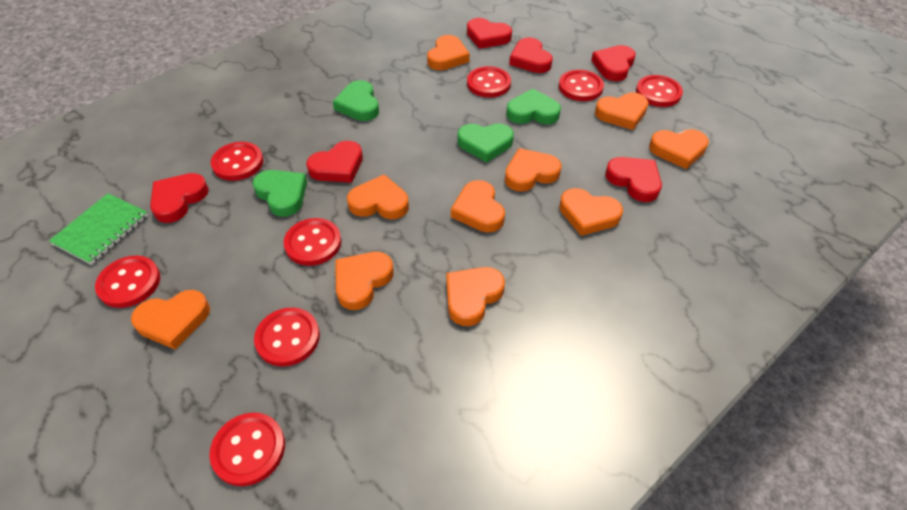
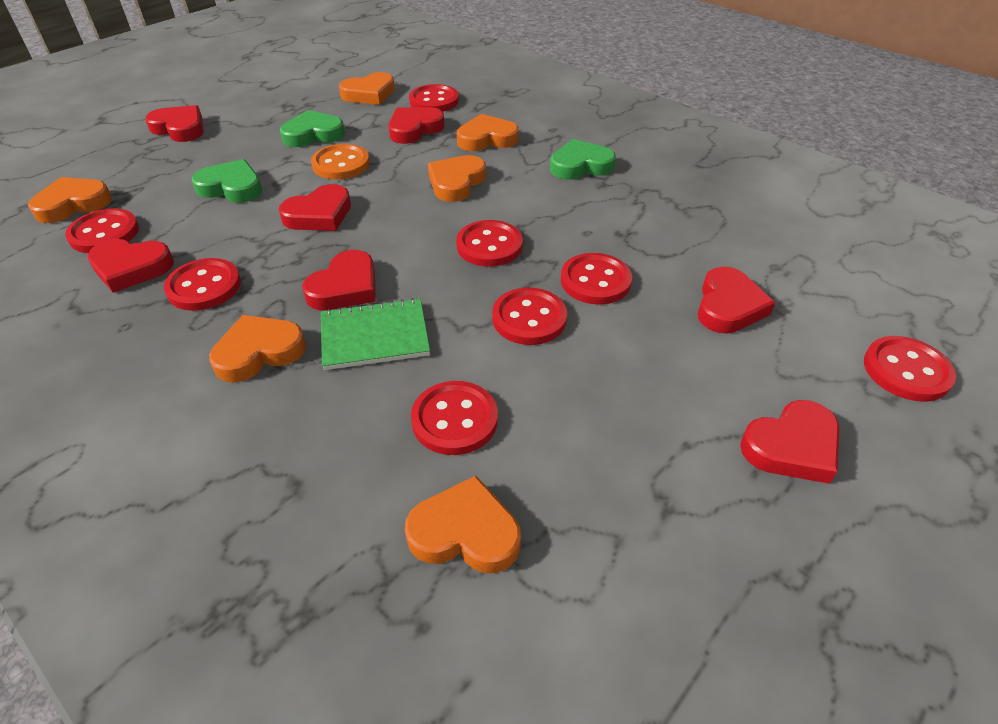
green heart: [253,170,307,217] [333,80,379,121] [458,123,514,163] [506,89,561,124] = 4 -> [192,159,262,203] [280,110,345,147] [550,139,616,180] = 3
orange button: none = 0 -> [311,144,370,180] = 1
orange heart: [131,290,210,349] [336,252,394,310] [347,174,409,219] [427,35,470,70] [446,267,505,326] [451,180,505,232] [505,148,562,192] [559,188,623,236] [595,93,649,130] [649,129,709,169] = 10 -> [28,177,112,223] [209,315,306,383] [339,72,395,105] [405,476,521,573] [428,155,486,202] [457,114,519,151] = 6
red heart: [150,173,209,223] [306,141,363,183] [467,18,512,49] [509,37,553,73] [591,45,636,81] [605,157,662,202] = 6 -> [87,239,174,293] [145,105,204,142] [279,184,351,231] [302,250,376,310] [388,107,445,144] [698,267,775,334] [740,400,839,484] = 7

